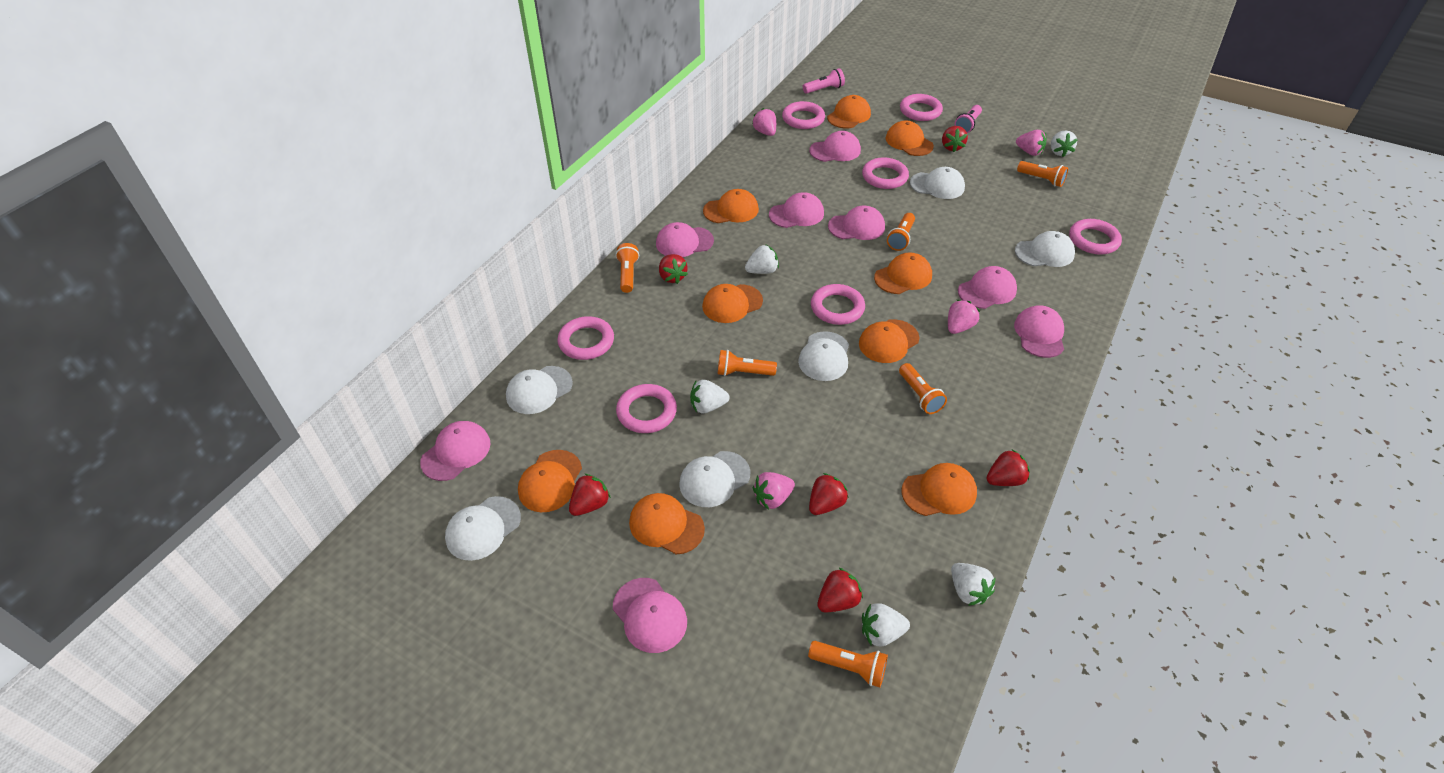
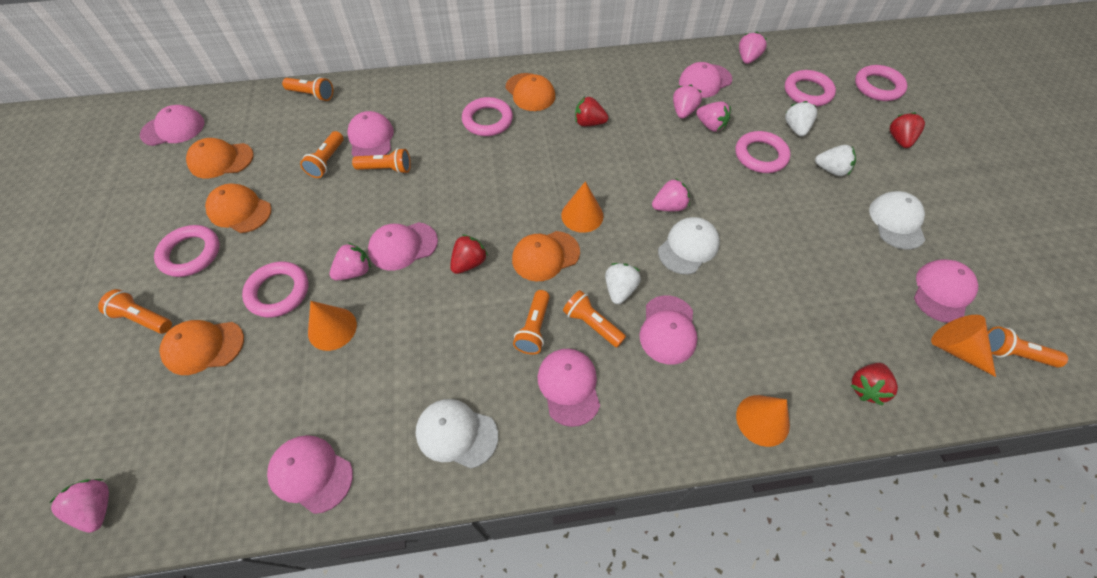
orange cap: [518,450,582,512] [629,493,705,555] [702,284,763,323] [703,189,759,223] [827,95,871,128] [859,319,919,363] [874,252,932,294] [886,120,934,156] [901,463,977,516] = 9 -> [159,320,244,375] [186,138,254,179] [205,183,272,233] [506,73,555,111] [512,231,580,281] = 5
orange cone: none = 0 -> [308,301,357,351] [561,181,603,233] [736,395,790,447] [931,315,996,377] = 4
orange flashlight: [616,243,639,293] [718,350,777,376] [808,641,888,687] [887,213,915,251] [899,363,947,414] [1017,161,1068,187] = 6 -> [98,289,172,334] [282,77,333,101] [300,131,343,178] [352,148,411,174] [513,290,550,354] [563,290,626,347] [988,326,1068,367] = 7
pink flashlight: [803,68,845,94] [954,105,982,133] = 2 -> none = 0
pink ring: [557,316,614,360] [616,384,677,433] [782,101,825,129] [811,284,865,325] [862,157,909,189] [900,94,943,121] [1069,219,1122,255] = 7 -> [154,225,220,277] [242,261,308,318] [462,97,513,136] [735,131,791,173] [785,70,836,107] [855,65,908,101] = 6
pink strawberry: [752,108,776,136] [753,472,795,510] [948,300,980,334] [1016,130,1046,156] = 4 -> [49,479,109,533] [330,242,371,280] [652,178,690,211] [673,85,702,119] [696,102,731,132] [739,32,767,64] = 6
red strawberry: [569,474,611,516] [659,254,688,284] [809,473,848,515] [817,567,863,613] [942,126,968,152] [986,449,1030,486] = 6 -> [450,234,488,274] [575,97,608,126] [850,363,898,406] [890,112,925,148] = 4
white cap: [445,496,521,561] [506,366,573,414] [679,451,750,507] [798,331,849,381] [910,167,965,199] [1015,231,1075,267] = 6 -> [416,399,498,469] [658,217,720,274] [869,191,925,250] = 3
white strawberry: [690,380,730,413] [745,244,779,274] [862,603,910,646] [951,563,996,606] [1051,130,1078,157] = 5 -> [605,263,641,304] [785,101,817,137] [815,145,856,176] = 3

